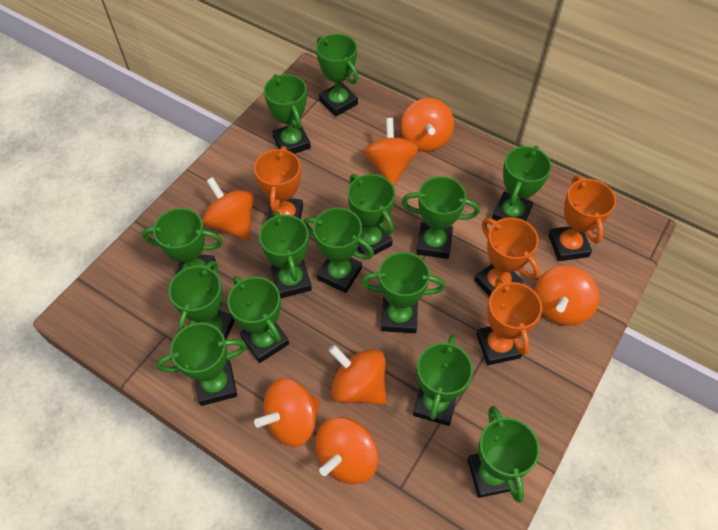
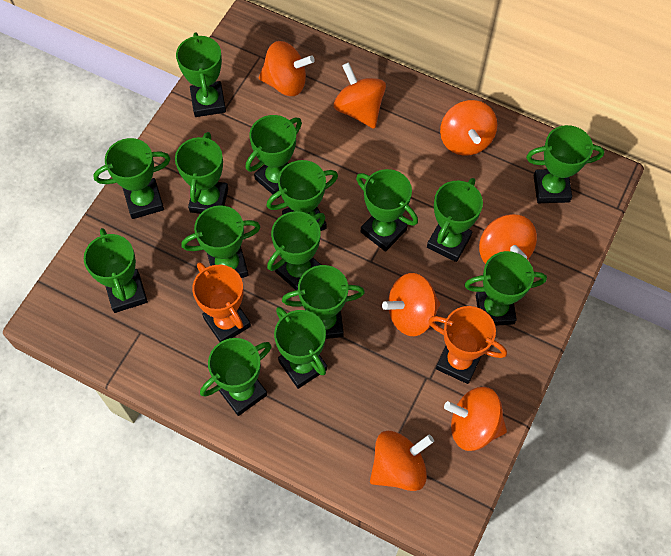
green trophy: [142,208,223,274] [157,323,247,406] [168,261,235,340] [227,276,289,363] [259,211,312,299] [264,74,311,154] [303,208,374,293] [316,34,358,117] [348,174,395,260] [361,252,445,333] [402,176,480,259] [413,335,473,426] [467,406,540,503] [492,145,552,221] = 14 -> [84,228,148,313] [93,138,171,219] [175,132,228,214] [176,33,226,117] [181,205,260,278] [200,338,272,416] [245,115,302,198] [266,160,338,231] [267,211,325,290] [274,307,327,389] [282,265,365,339] [356,169,418,252] [427,178,483,262] [464,251,547,326] [526,125,605,203] = 15
orange trophy: [254,146,303,221] [474,217,540,297] [476,276,542,365] [548,175,616,261] = 4 -> [192,262,251,342] [428,306,507,384] = 2

